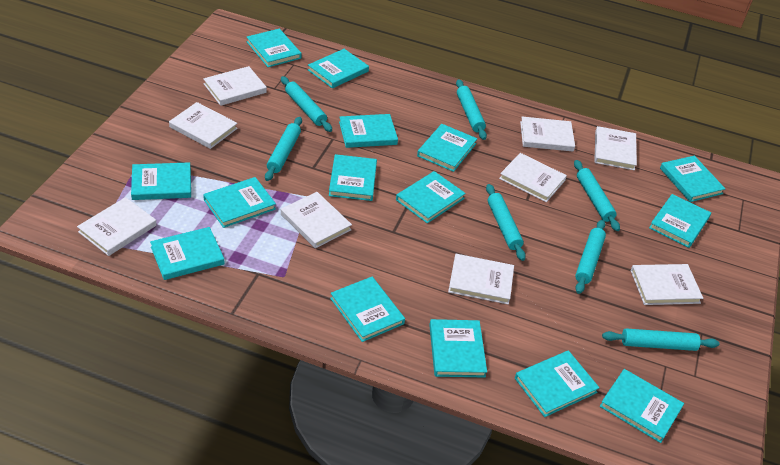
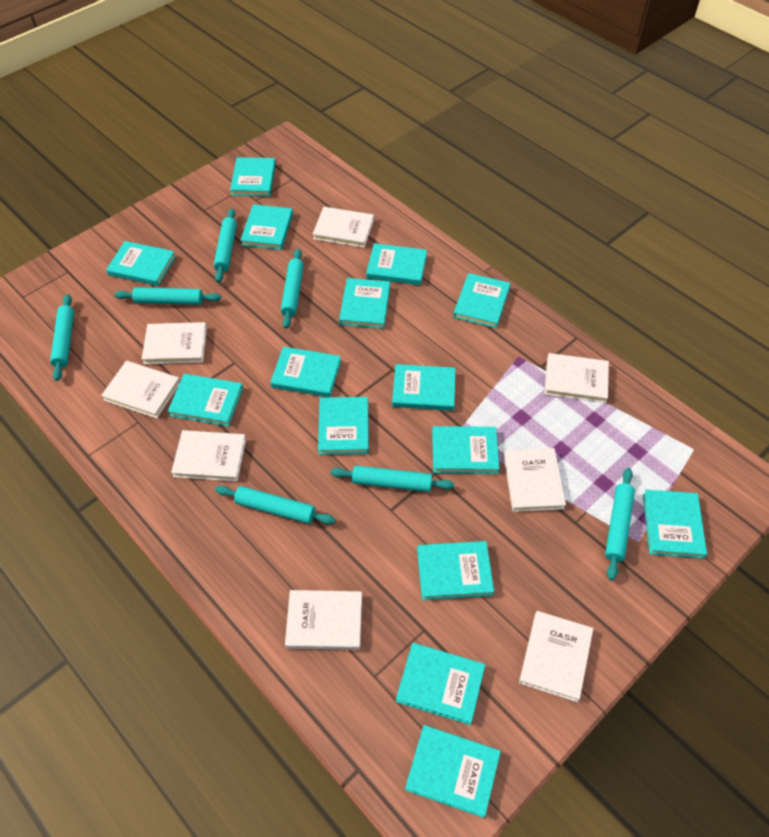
white book: [77,197,157,256] [169,102,238,149] [203,66,267,106] [281,192,352,248] [448,254,514,304] [499,153,567,202] [520,117,575,152] [594,126,637,170] [631,264,703,305] = 9 -> [101,361,180,419] [142,322,207,364] [171,430,246,482] [285,590,362,650] [313,207,374,248] [503,448,566,512] [519,611,593,702] [544,353,609,403] = 8

